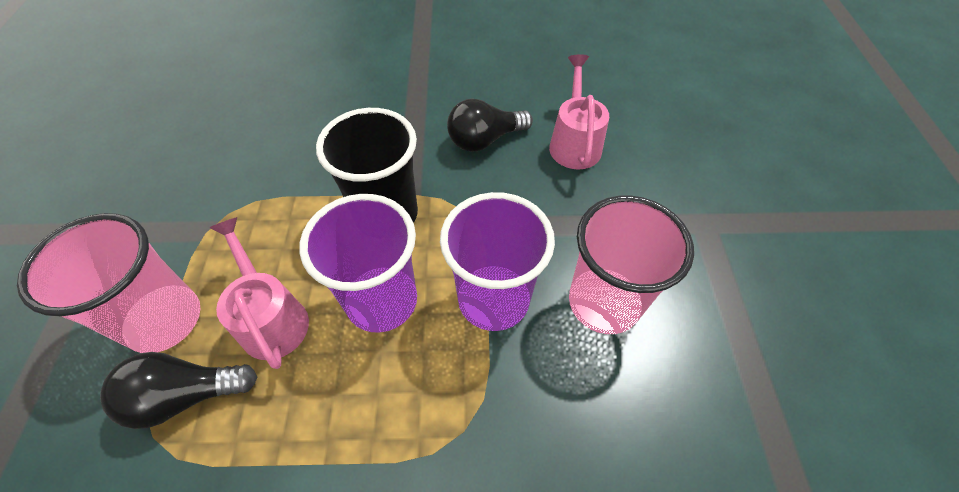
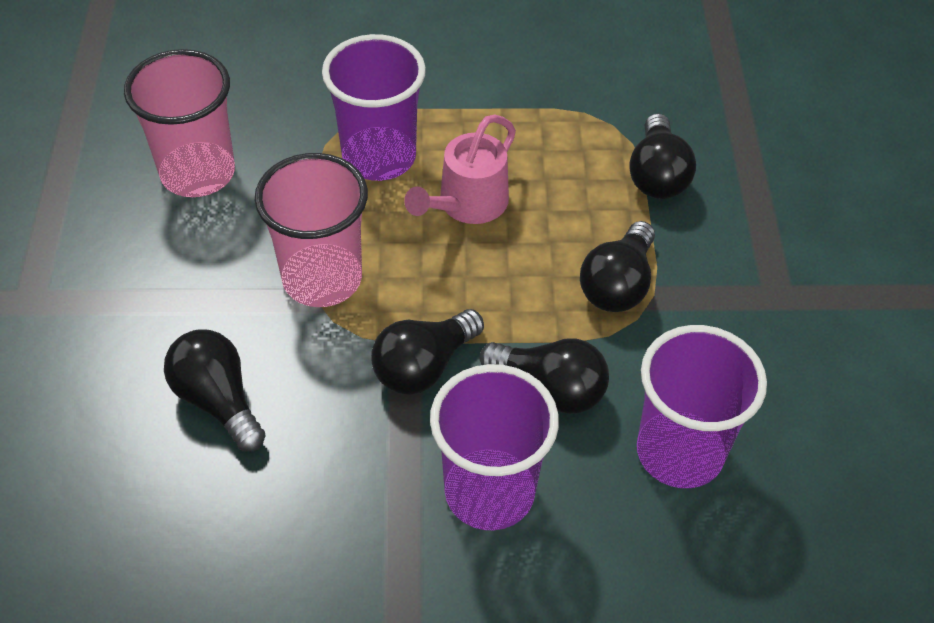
black cup: [316,108,418,223] = 1 -> none = 0
black light bulb: [100,352,257,429] [447,99,533,152] = 2 -> [164,330,266,452] [371,309,484,395] [479,338,609,414] [580,221,655,312] [629,113,696,199] = 5
pink watering can: [209,217,309,369] [549,54,609,169] = 2 -> [404,115,516,224] = 1
purple cup: [299,194,417,332] [440,192,555,331] = 2 -> [322,34,426,181] [430,364,559,530] [637,325,767,488] = 3

